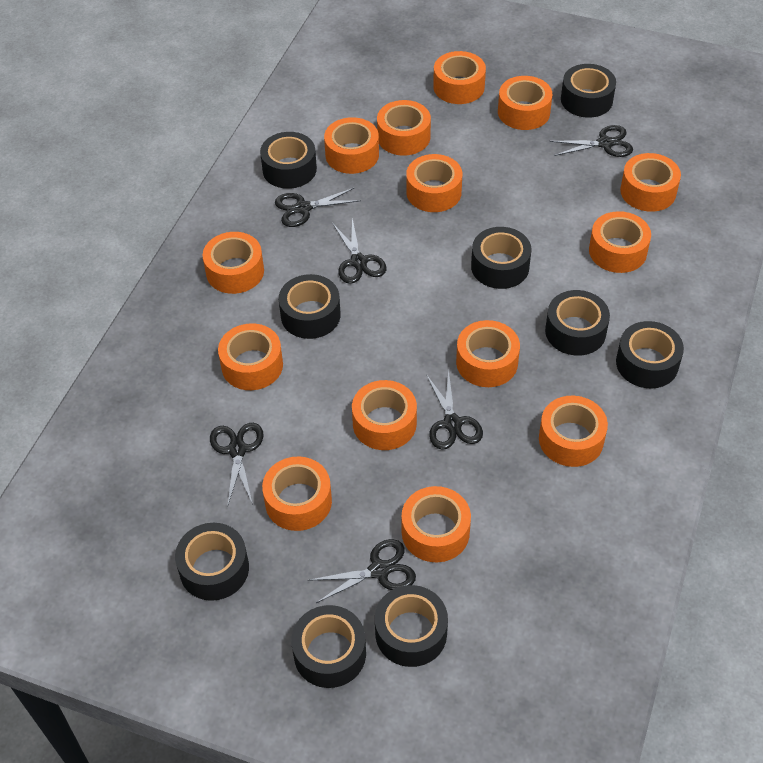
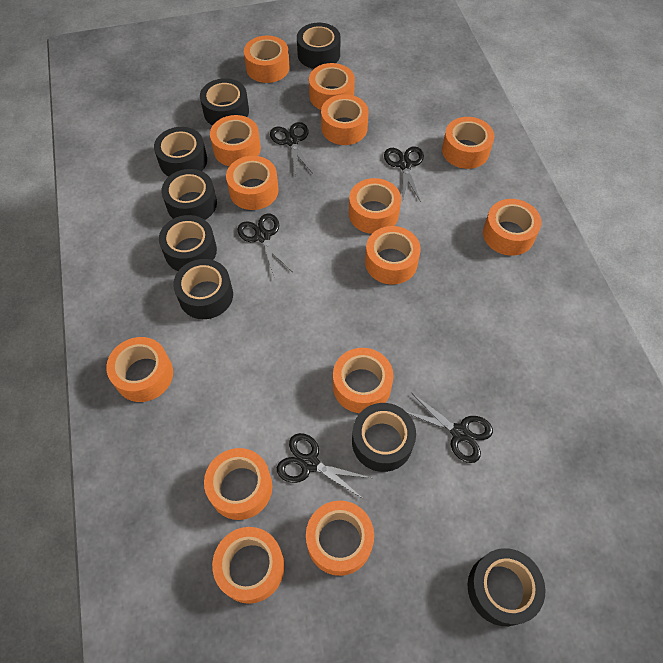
black scissors: [210,423,264,505] [275,187,361,227] [308,539,416,603] [332,218,386,284] [426,369,483,450] [550,125,633,157] = 6 -> [237,214,292,279] [270,122,313,177] [277,433,371,499] [384,147,424,203] [407,393,493,463] = 5
black tape: [175,523,249,601] [260,132,317,189] [279,274,340,339] [291,605,366,688] [375,585,448,667] [471,227,532,289] [545,290,610,356] [561,64,616,118] [616,321,684,389] = 9 -> [154,127,207,177] [159,215,217,271] [161,169,217,220] [173,259,233,319] [200,78,249,126] [297,23,341,69] [352,403,416,472] [468,548,545,626] = 8

